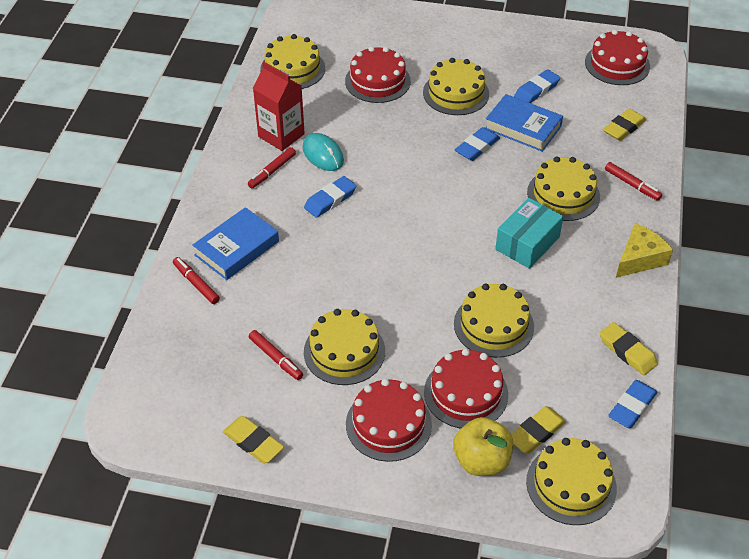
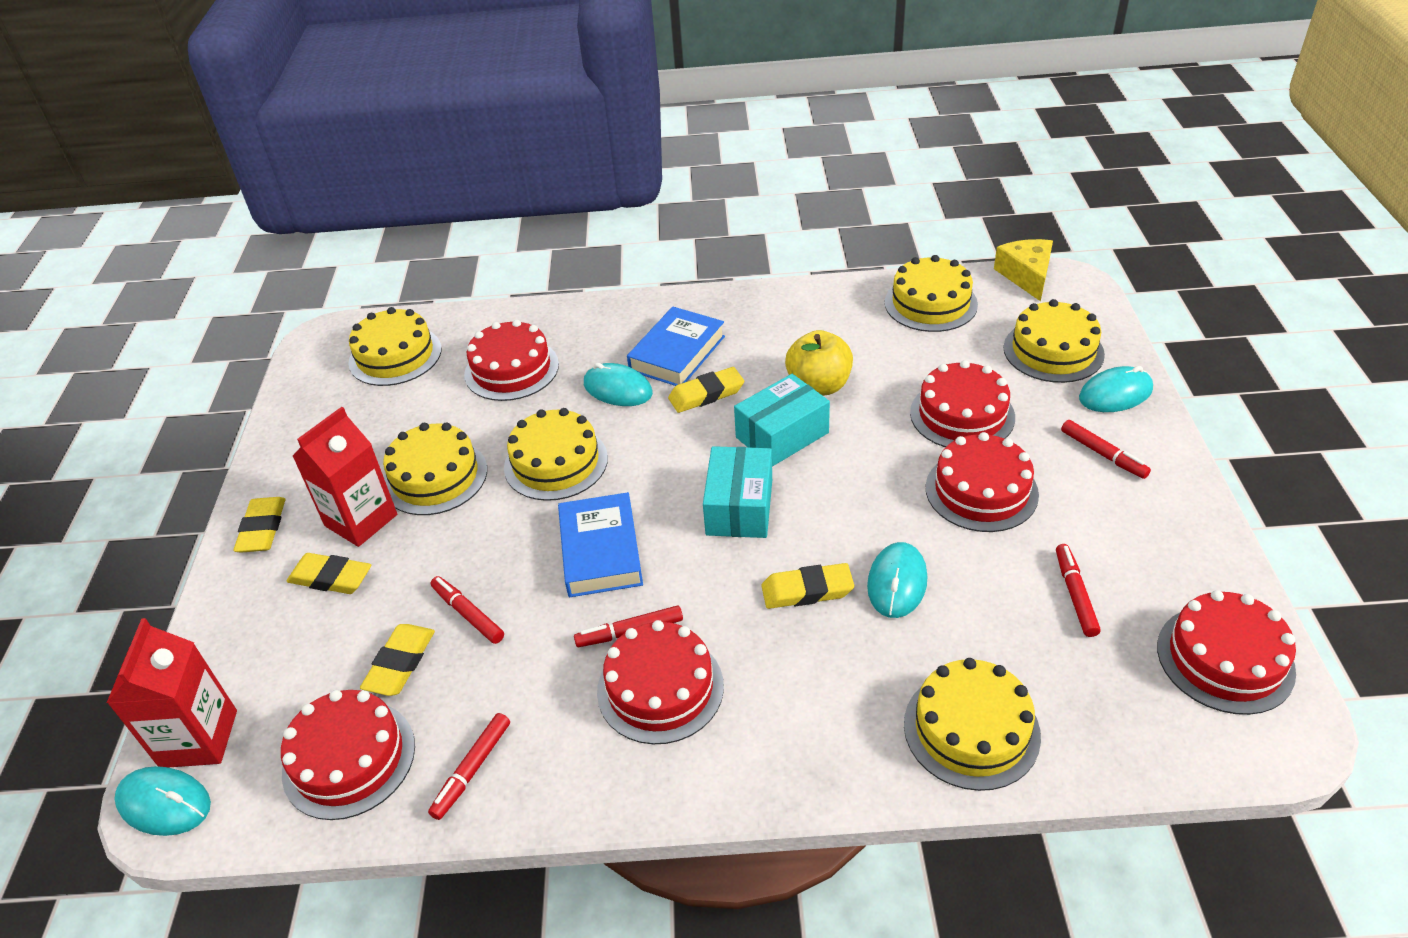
blue eraser: [304,176,356,218] [455,127,500,161] [514,69,560,103] [608,380,657,428] = 4 -> none = 0
red cake: [345,46,411,103] [346,379,432,462] [424,349,508,428] [585,30,650,85] = 4 -> [281,690,415,820] [464,319,559,401] [597,620,724,744] [910,360,1015,447] [926,432,1039,532] [1157,590,1296,715] = 6
red carton: [253,61,305,151] = 1 -> [107,618,237,768] [292,407,397,547] = 2
red marker: [173,257,220,304] [248,147,296,188] [249,330,303,380] [605,162,662,201] = 4 -> [428,713,510,820] [431,576,504,644] [574,605,683,647] [1056,544,1101,637] [1061,420,1151,479] = 5
turquoise box: [495,198,563,269] = 1 -> [703,446,772,538] [734,374,830,467] = 2
turquoise mouse: [302,133,344,171] = 1 -> [114,766,211,836] [584,363,653,406] [867,542,927,618] [1079,366,1153,412] = 4
yellow eraser: [223,416,284,463] [511,406,566,454] [599,322,658,375] [603,109,646,141] = 4 -> [233,497,285,553] [286,553,371,594] [360,624,435,696] [668,367,744,413] [761,563,854,609] = 5

